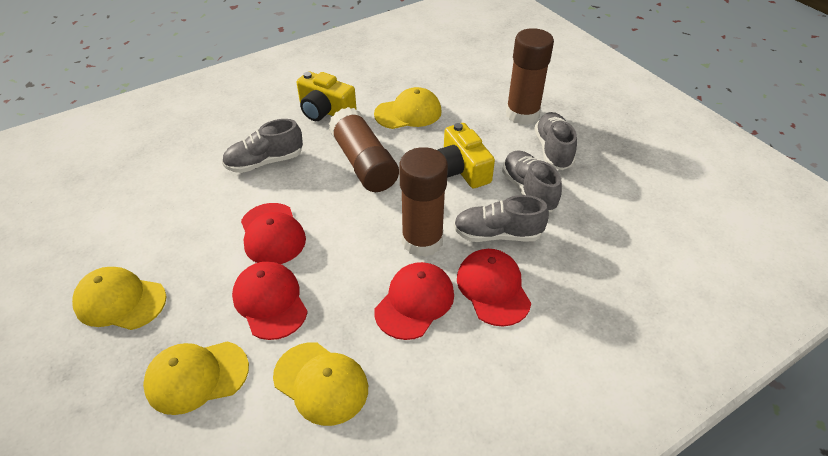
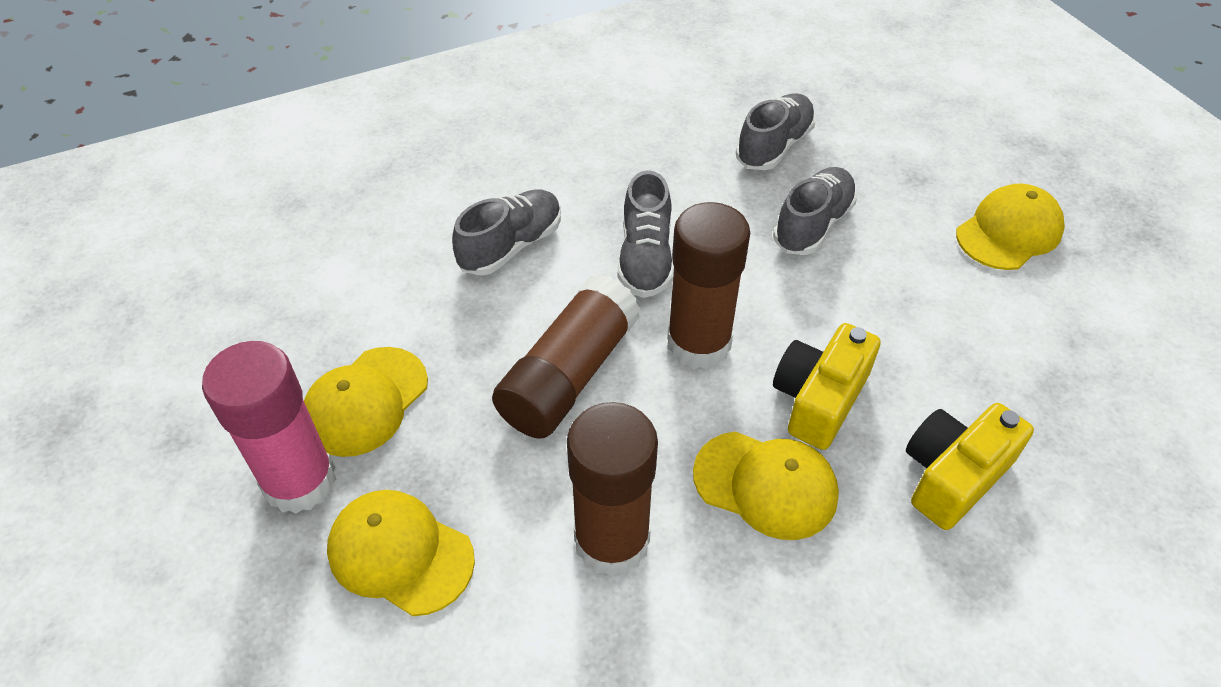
pink glue stick: none = 0 -> [202,341,336,514] = 1
red cap: [232,262,308,340] [241,203,306,264] [374,262,454,340] [457,249,531,326] = 4 -> none = 0

